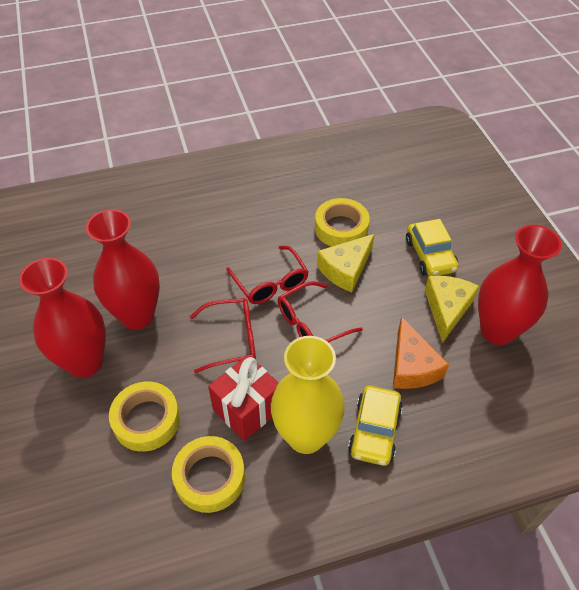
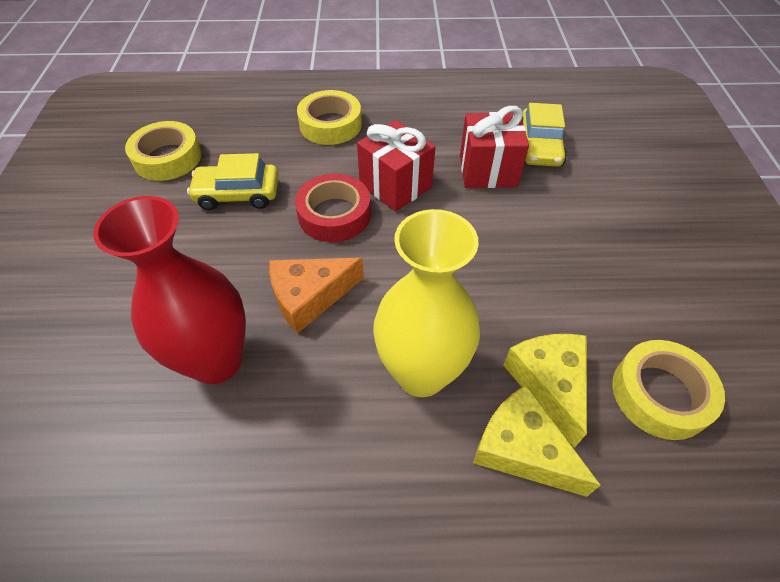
red gift: [208,355,279,441] = 1 -> [357,120,435,212] [460,106,529,188] = 2
red glasses: [190,298,256,373] [226,246,309,304] [278,281,363,343] = 3 -> none = 0
red tape: none = 0 -> [295,174,371,242] = 1
red vase: [19,258,106,378] [86,209,160,330] [478,225,562,345] = 3 -> [93,196,246,384] = 1

